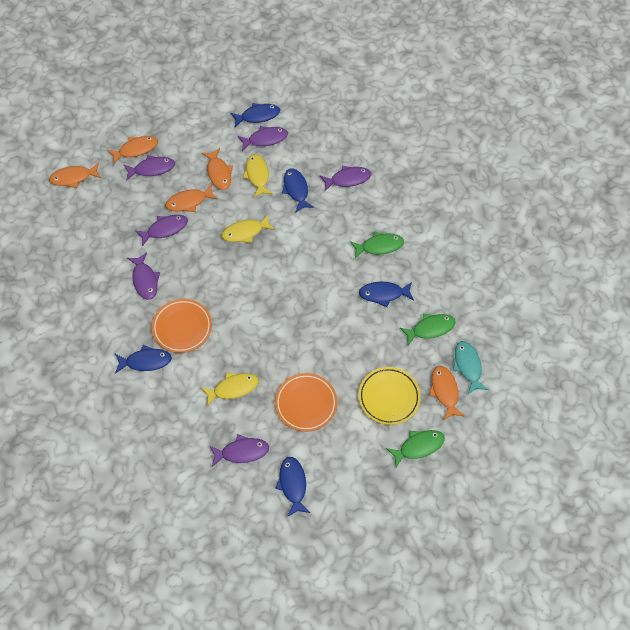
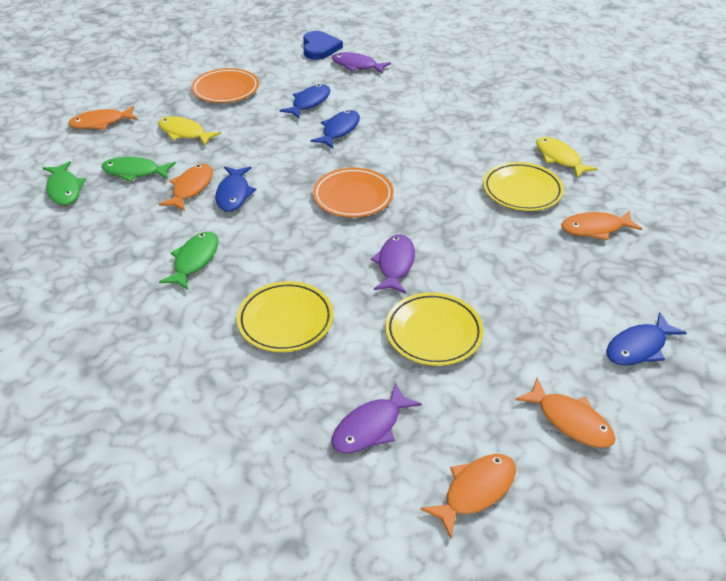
blue fish: [115,345,172,374] [230,103,280,127] [275,457,310,517] [282,168,314,213] [359,282,414,307] = 5 -> [216,167,256,212] [279,84,330,118] [311,110,360,148] [606,312,687,365] = 4
blue heart: none = 0 -> [303,31,343,60] = 1
purple fish: [124,155,175,181] [127,252,160,300] [135,215,188,246] [209,434,269,467] [238,126,288,151] [319,165,371,192] = 6 -> [332,52,391,74] [332,382,422,453] [370,234,415,294] = 3
turquoise fish: [453,341,488,394] = 1 -> none = 0
yellow fish: [201,373,259,407] [222,215,275,243] [243,154,272,198] = 3 -> [158,116,221,146] [536,137,598,178] = 2
yellow plate: [358,367,421,425] = 1 -> [237,281,333,352] [385,292,484,366] [483,162,564,211] = 3

